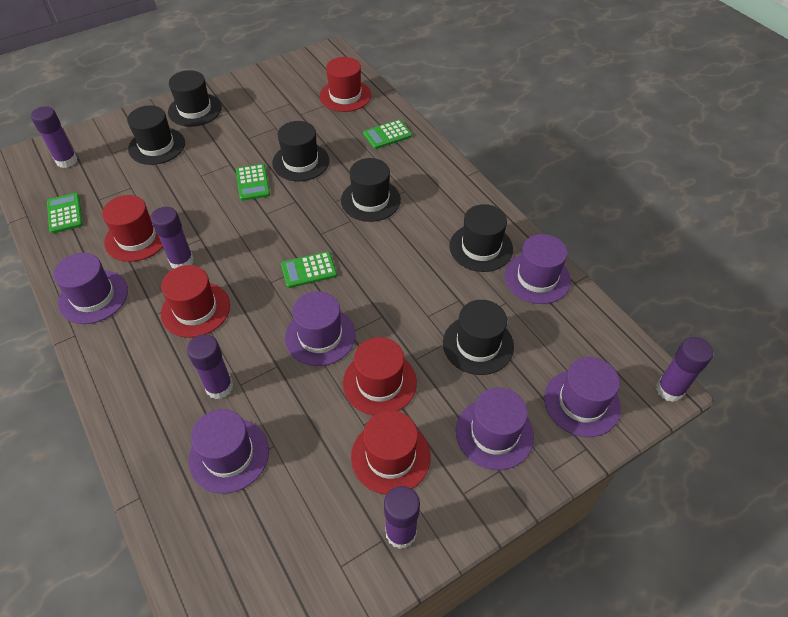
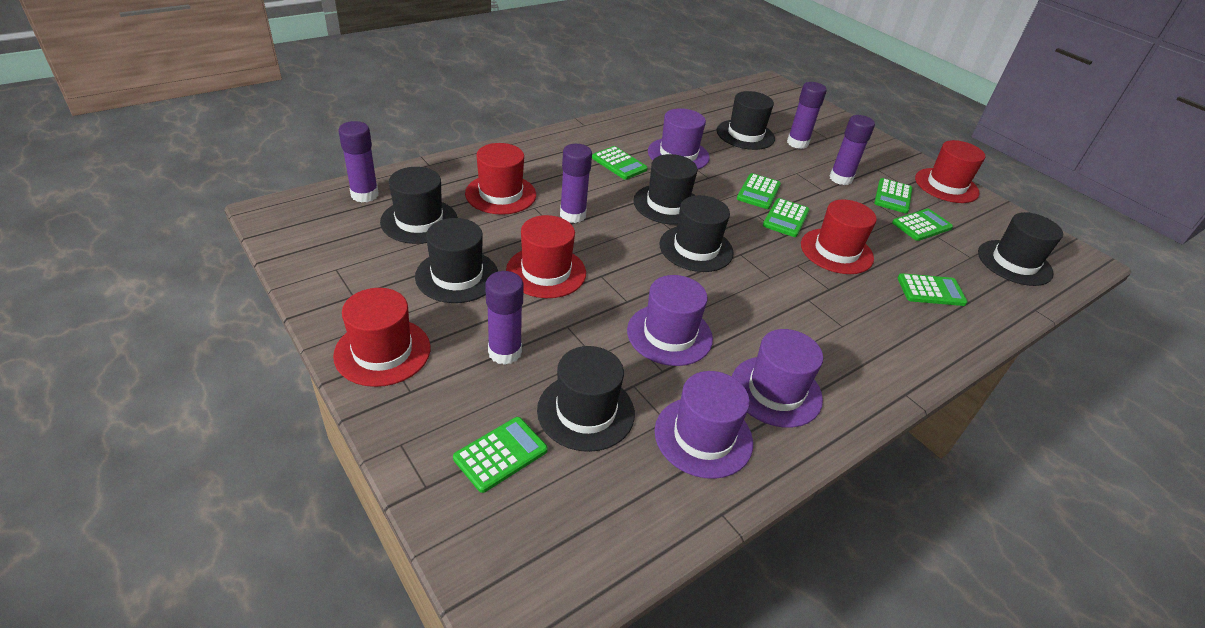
black hat: [127,105,185,165] [168,70,222,127] [272,121,329,181] [341,158,401,222] [443,300,514,375] [449,204,513,272] = 6 -> [380,167,458,244] [415,218,498,303] [537,346,635,452] [633,154,698,225] [659,195,734,272] [717,91,775,150] [978,212,1063,286] = 7
green calculator: [47,193,83,234] [236,164,270,201] [281,251,337,288] [363,120,412,149] = 4 -> [453,417,548,493] [592,146,648,180] [737,173,781,209] [763,198,810,237] [874,178,912,213] [892,209,953,241] [897,273,968,306] = 7
purple hat: [53,253,128,324] [189,409,269,494] [285,291,355,366] [456,387,534,470] [504,234,571,304] [544,357,621,437] = 6 -> [627,275,713,366] [648,108,710,169] [655,371,753,479] [732,329,823,428] = 4

